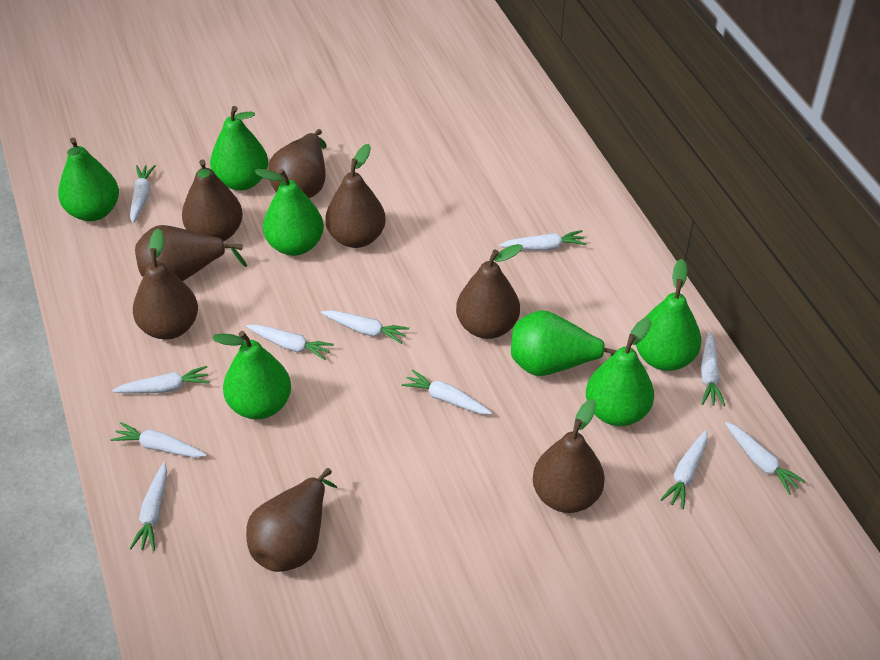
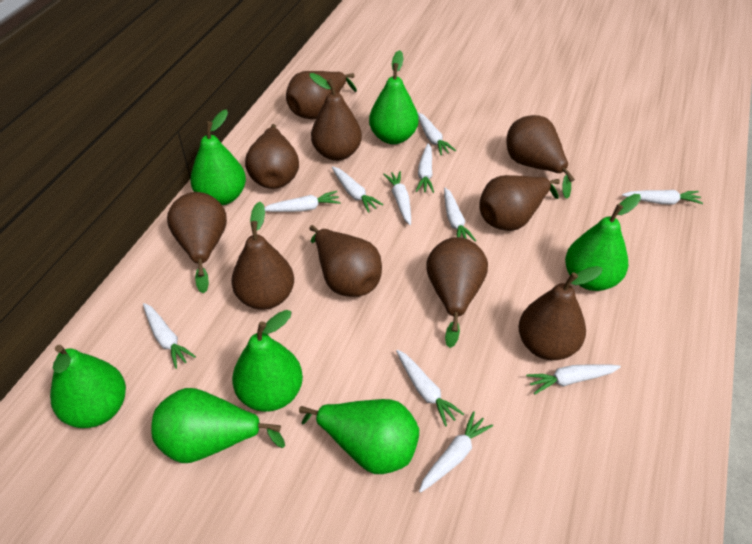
brown pear: [133,229,198,340] [135,225,247,281] [182,159,243,241] [246,468,337,572] [268,129,327,198] [326,144,386,248] [456,244,523,339] [533,399,605,513] = 8 -> [167,192,227,293] [231,202,294,310] [245,124,299,189] [286,71,357,119] [309,225,382,297] [310,73,362,161] [426,237,488,348] [479,175,560,231] [506,115,575,199] [518,266,603,360] = 10

